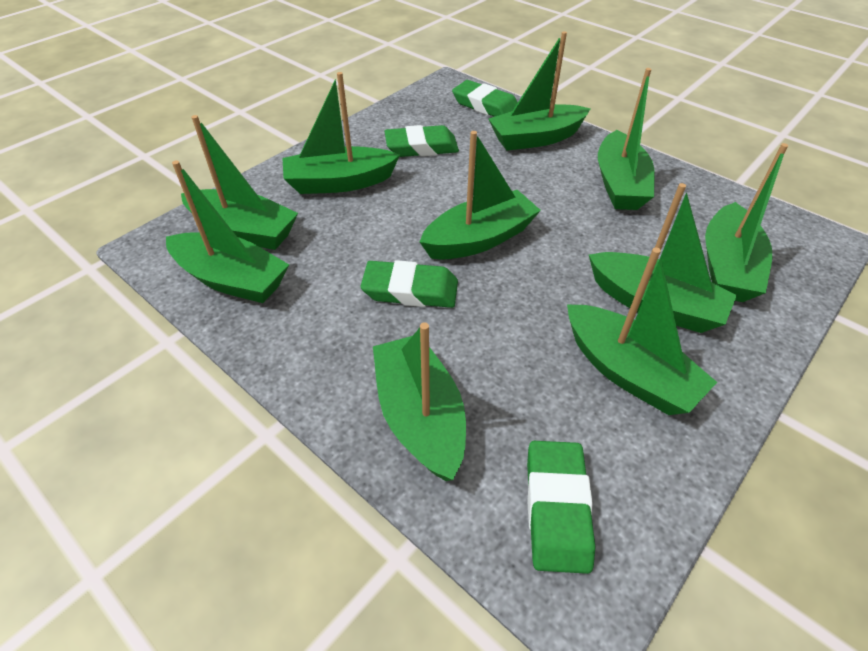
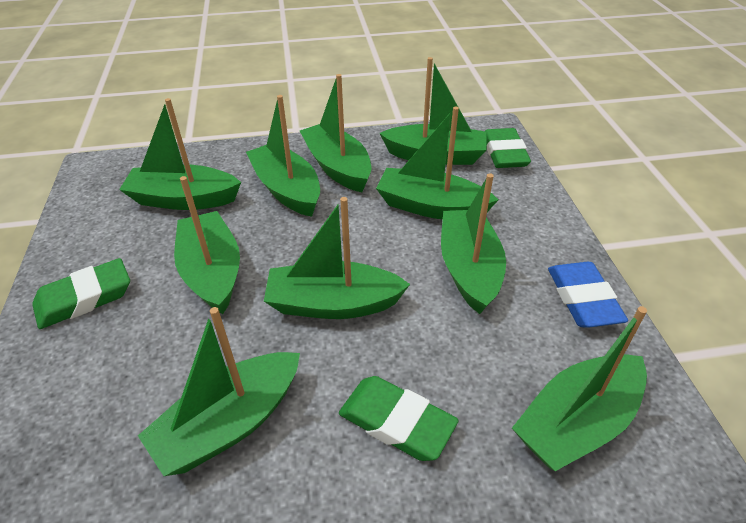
blue eraser: none = 0 -> [548,262,628,327] = 1
green eraser: [361,260,458,308] [385,125,459,157] [452,80,518,117] [527,441,595,574] = 4 -> [32,258,130,329] [339,376,459,461] [485,128,531,168] = 3

